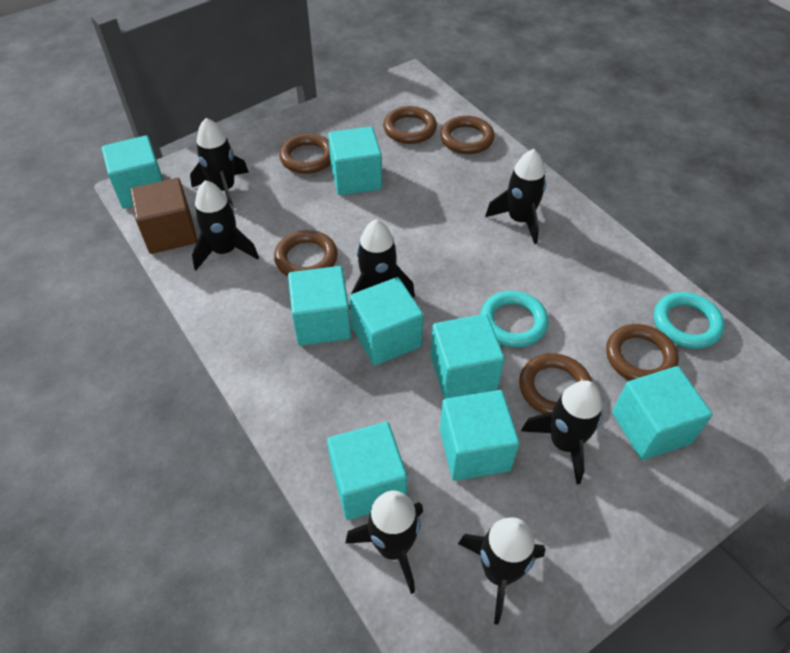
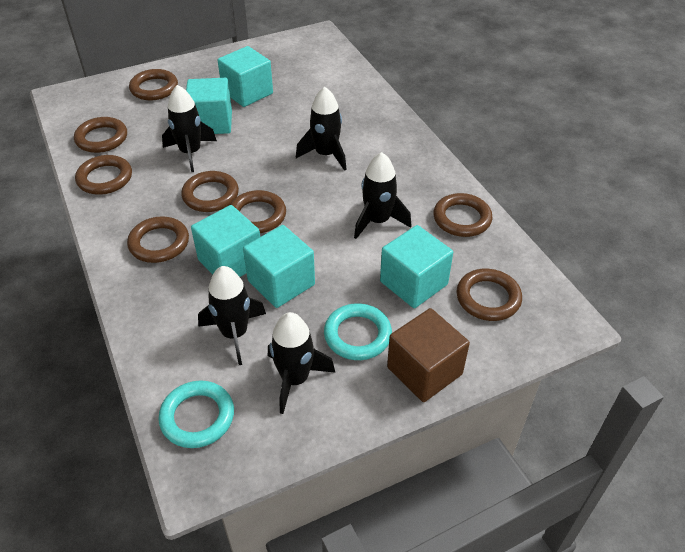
black rocket: [190,118,249,208] [192,180,259,270] [345,490,423,594] [351,219,415,298] [458,517,545,624] [485,149,546,244] [521,380,603,484] = 7 -> [162,85,217,172] [198,266,266,365] [268,312,336,414] [296,87,347,171] [354,152,412,239] = 5
brown ring: [274,230,338,276] [279,133,331,174] [383,106,437,144] [440,116,495,154] [519,353,592,414] [606,324,679,381] = 6 -> [74,117,127,153] [75,155,132,195] [127,216,189,263] [129,69,178,101] [181,171,239,212] [230,190,286,233] [433,193,493,237] [456,269,522,321] = 8
turquoise cube: [102,135,163,208] [288,266,351,346] [327,422,407,520] [328,126,382,195] [350,277,423,365] [431,314,505,399] [440,390,519,481] [612,366,712,460] = 8 -> [186,78,232,134] [191,205,260,277] [217,46,273,107] [243,225,315,308] [380,225,453,308] = 5

